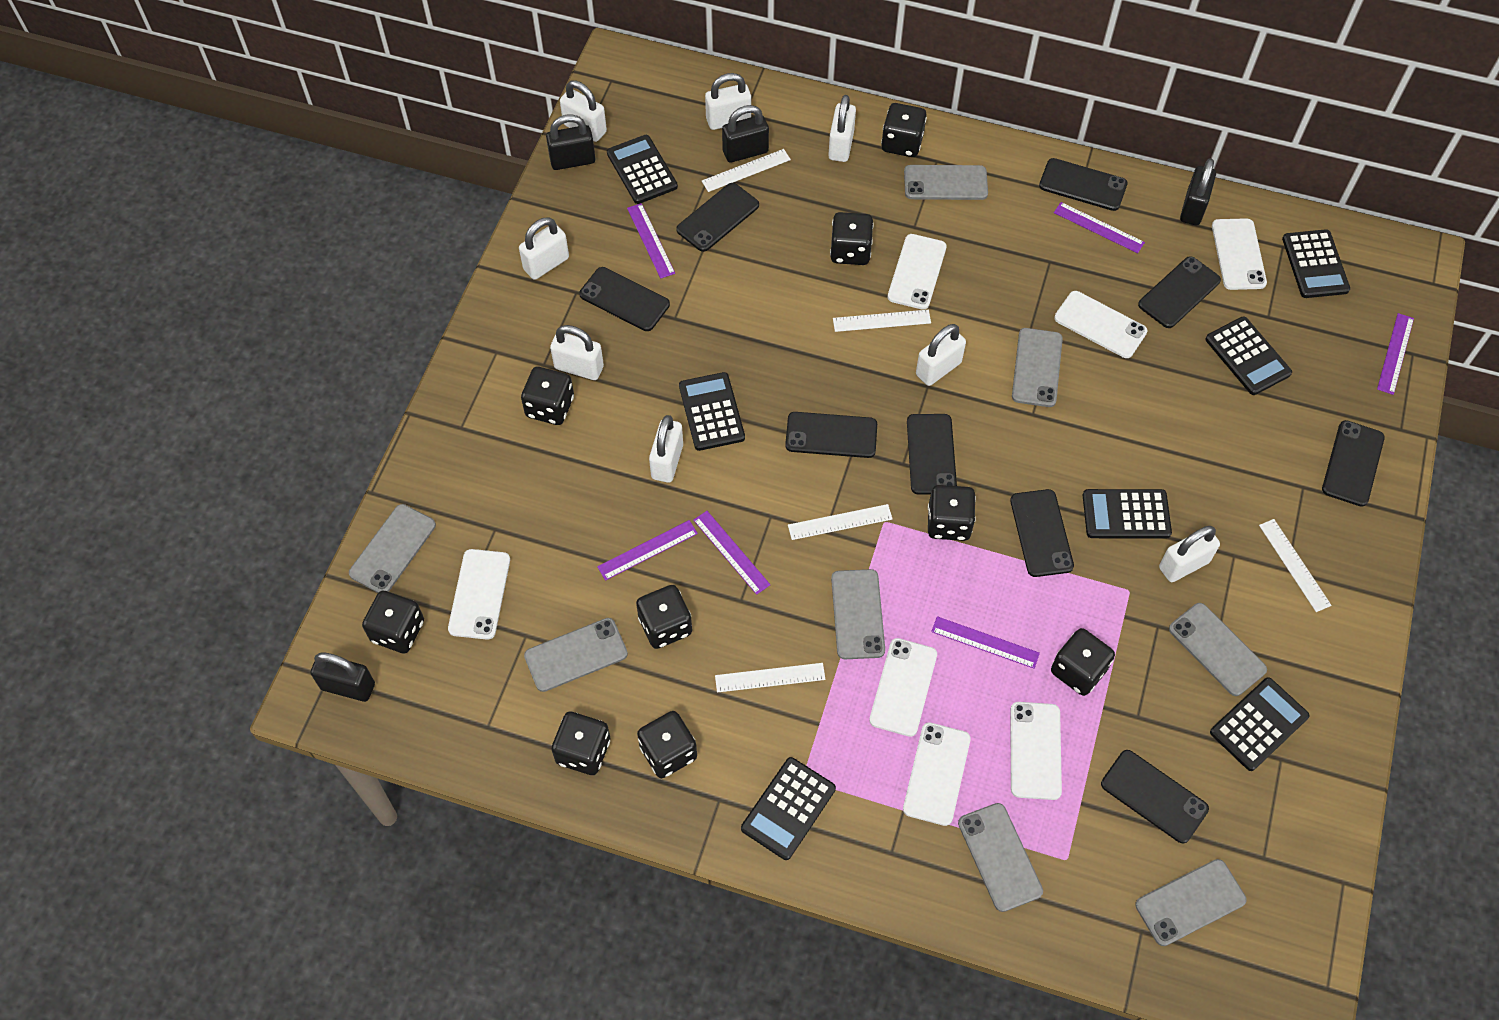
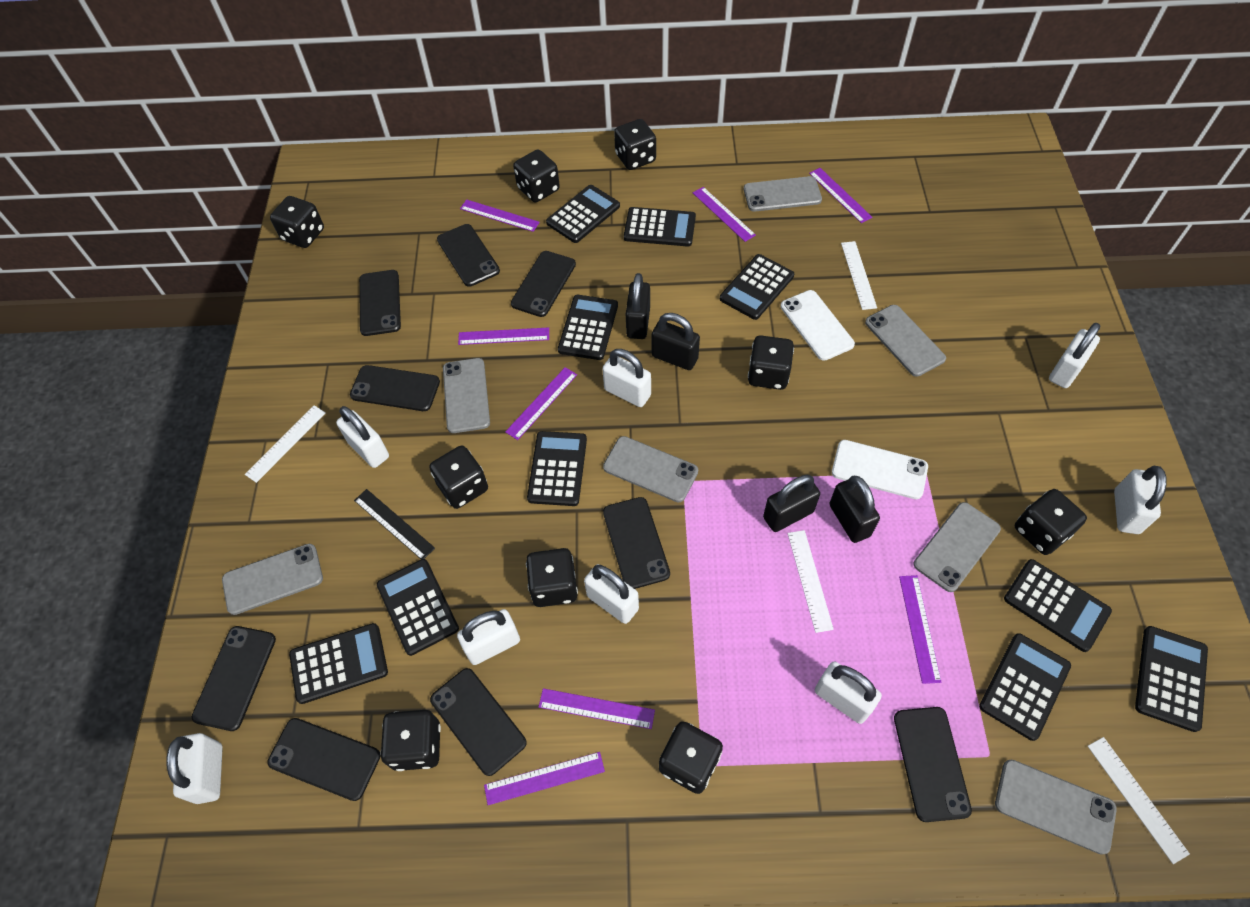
black calculator: [607,135,678,204] [679,372,745,451] [741,757,836,860] [1083,489,1172,538] [1205,317,1292,395] [1210,677,1309,771] [1282,229,1350,298] = 7 -> [289,623,388,704] [377,559,459,656] [527,431,587,506] [546,185,620,243] [558,295,618,360] [624,207,696,247] [720,254,794,320] [979,633,1071,741] [1004,559,1112,652] [1135,626,1208,732] = 10
black ruler: none = 0 -> [354,489,435,559] = 1
grey phone: [349,504,436,593] [524,618,628,692] [831,569,885,659] [904,165,988,200] [958,803,1043,912] [1012,328,1063,407] [1135,859,1247,946] [1169,603,1267,696] = 8 -> [222,544,323,615] [443,358,490,433] [603,436,698,502] [744,176,822,212] [865,305,946,377] [914,502,1001,592] [995,760,1117,855] = 7
purple ruler: [597,520,698,581] [627,203,675,279] [693,511,771,595] [931,616,1040,669] [1054,202,1145,253] [1377,313,1414,395] = 6 -> [458,327,549,345] [460,199,540,232] [484,752,605,805] [505,367,577,440] [539,688,655,729] [693,187,756,242] [809,168,872,223] [899,575,941,684] = 8
white phone: [448,549,510,640] [869,638,937,737] [888,234,947,310] [903,722,971,826] [1010,702,1062,800] [1054,291,1147,358] [1212,218,1267,290] = 7 -> [781,290,855,361] [832,440,928,499] = 2
white ruler: [702,149,791,192] [715,663,825,693] [788,504,893,540] [833,310,931,332] [1259,519,1331,612] = 5 -> [245,405,325,483] [788,530,834,633] [841,241,877,310] [1088,737,1190,864] = 4

